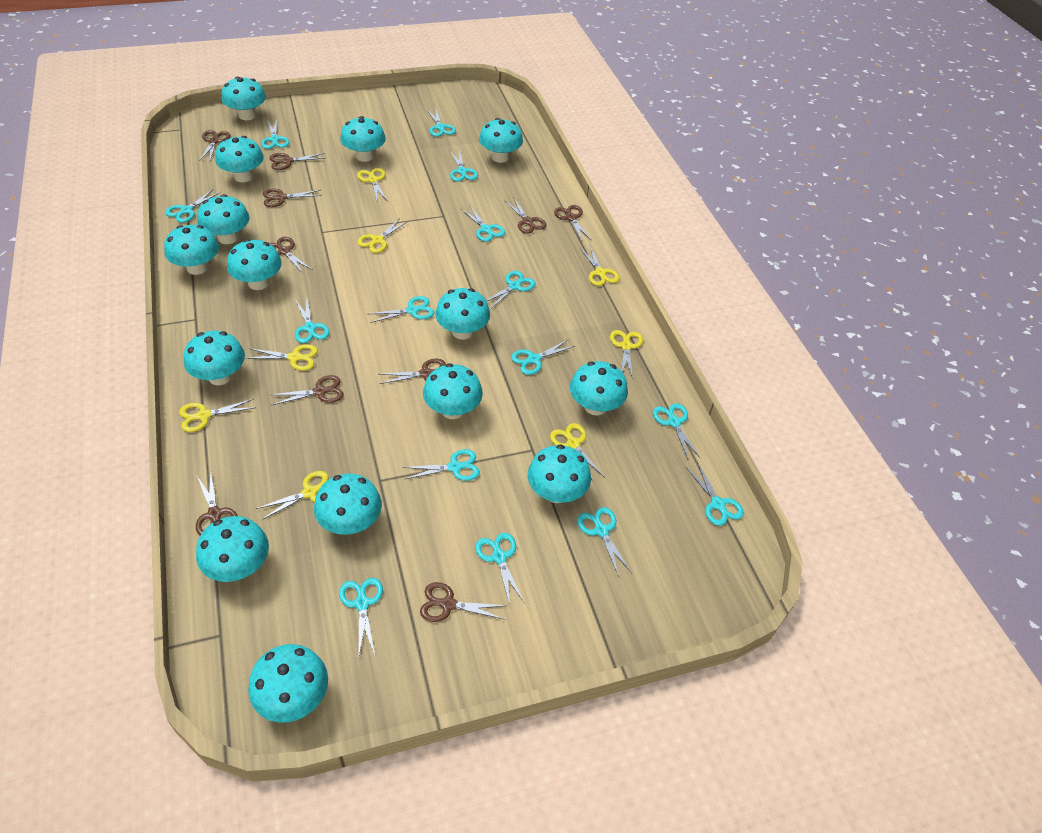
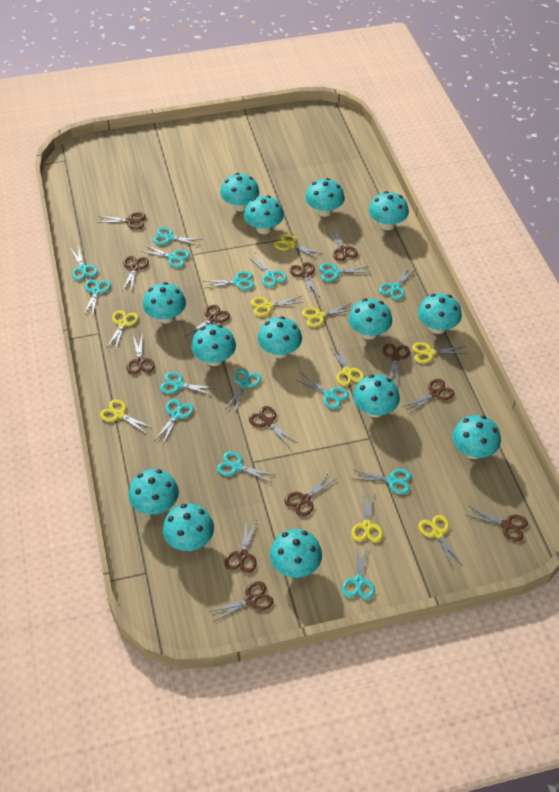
brown scissors: [196,473,238,535] [199,130,230,161] [263,188,322,207] [269,153,325,170] [269,237,313,274] [271,375,344,405] [380,358,446,384] [420,582,506,622] [505,199,547,234] [554,205,592,241] = 10 -> [97,212,146,230] [122,256,149,293] [127,336,155,374] [186,305,230,336] [208,581,273,622] [224,519,257,573] [249,406,297,447] [284,473,337,517] [289,262,320,297] [326,227,358,261] [382,344,410,385] [402,379,454,414] [465,506,528,541] = 13
turquoise mushroom: [164,225,219,275] [184,331,245,385] [196,516,269,582] [197,194,249,244] [215,136,264,182] [221,76,266,120] [227,239,282,290] [248,644,328,723] [314,474,382,535] [340,116,386,162] [423,363,483,419] [435,288,490,340] [479,118,523,163] [528,444,591,503] [570,361,628,415] = 15 -> [128,469,179,515] [143,282,186,323] [163,504,214,551] [191,324,236,366] [220,173,259,211] [244,195,284,234] [258,316,302,358] [270,529,322,578] [305,178,345,217] [348,298,392,340] [353,374,400,418] [369,191,409,230] [418,293,462,334] [452,415,501,459] = 14
yellow scissors: [179,399,256,432] [246,344,318,371] [256,471,329,520] [357,168,387,200] [357,218,408,253] [550,423,605,481] [580,246,619,286] [610,330,643,379] = 8 -> [100,399,153,433] [107,310,139,349] [251,296,304,317] [274,233,322,259] [302,304,351,327] [330,345,364,386] [351,491,383,543] [412,342,465,363] [418,515,463,569] = 9

